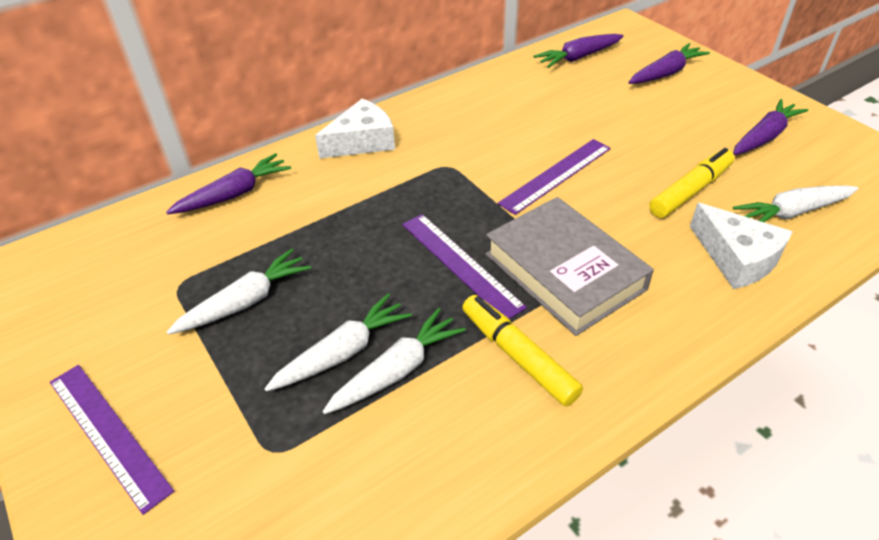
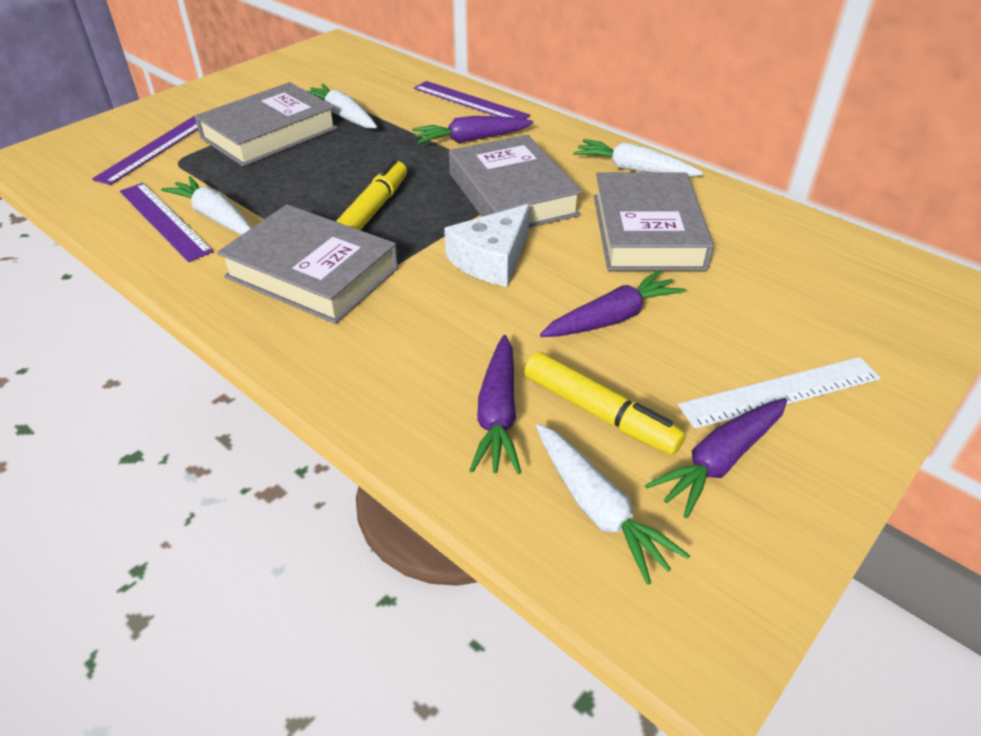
grey book: [486,197,654,336] = 1 -> [194,82,338,167] [217,204,398,324] [449,134,582,228] [594,173,714,271] = 4
white cheese: [315,98,395,159] [690,203,793,289] = 2 -> [444,204,530,287] = 1
white ruler: none = 0 -> [678,357,881,429] = 1

